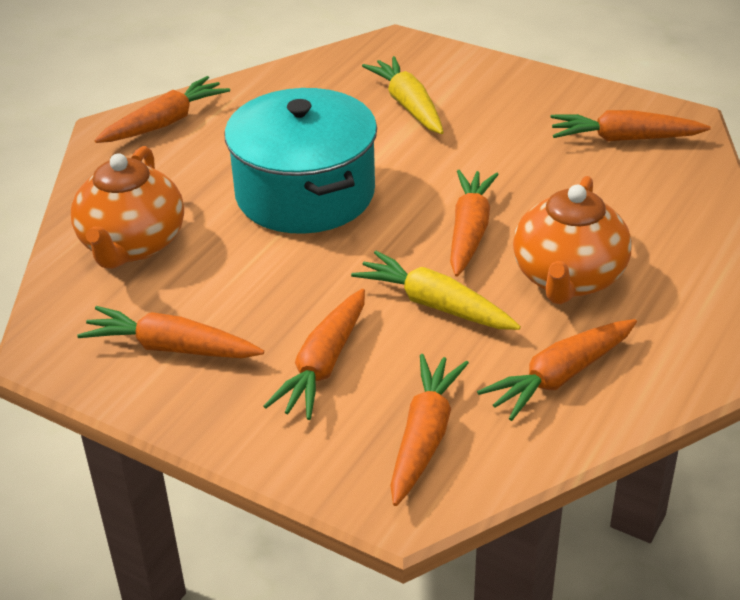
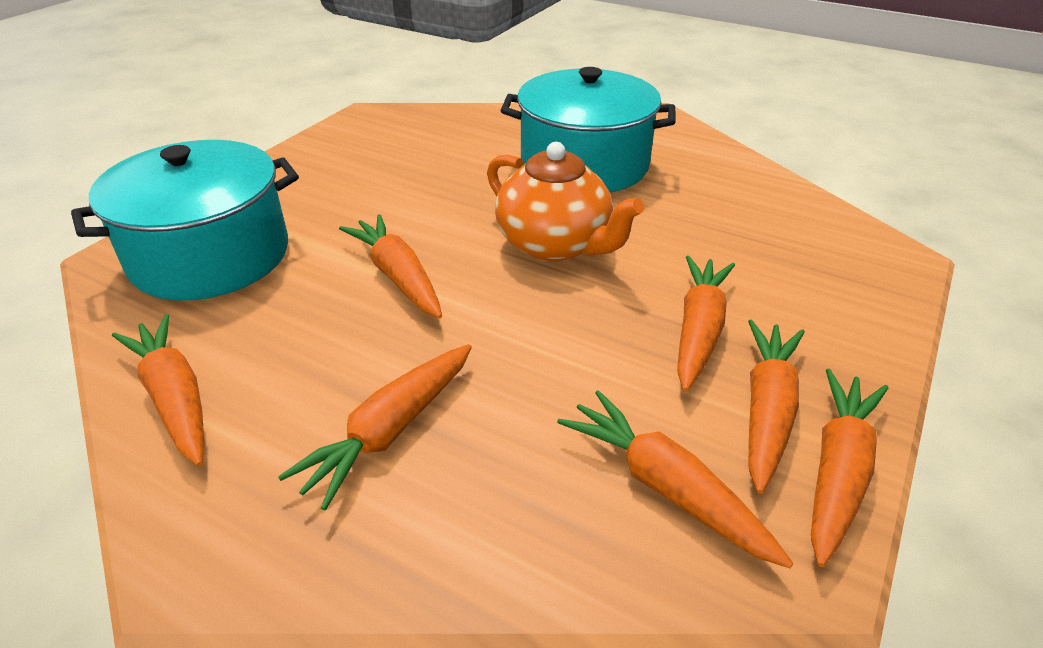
orange teapot: [71,146,184,269] [513,176,632,304] = 2 -> [487,142,645,262] = 1
turquoise pot: [224,88,377,234] = 1 -> [71,140,299,301] [500,67,675,193] = 2
yellow carrot: [351,251,521,330] [362,56,444,134] = 2 -> none = 0

